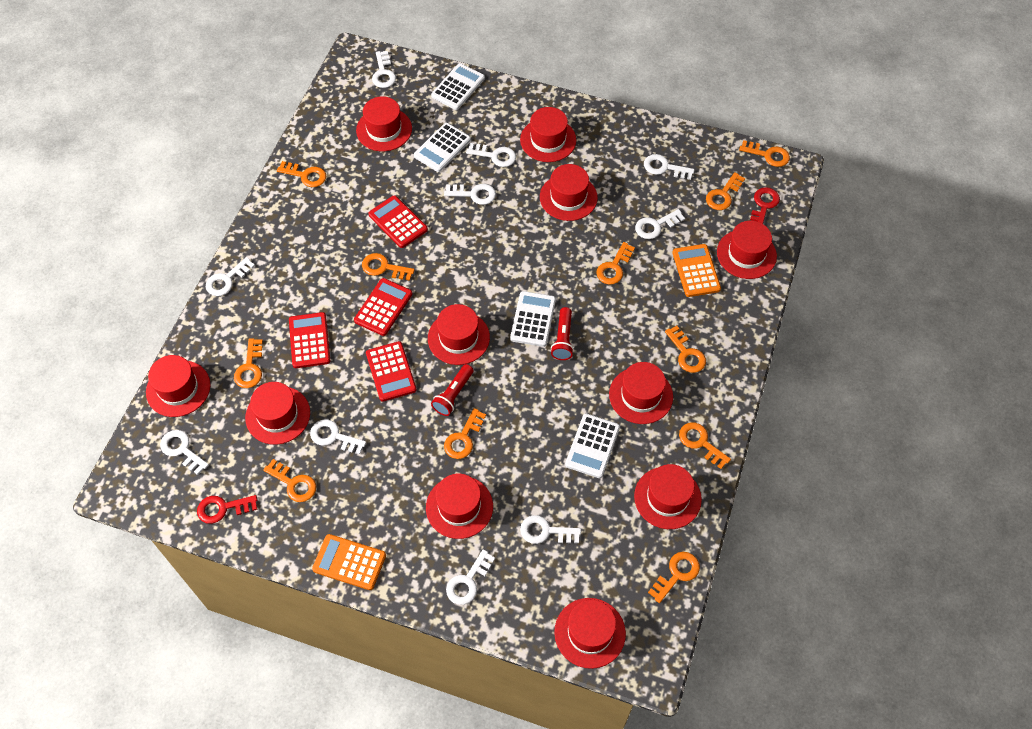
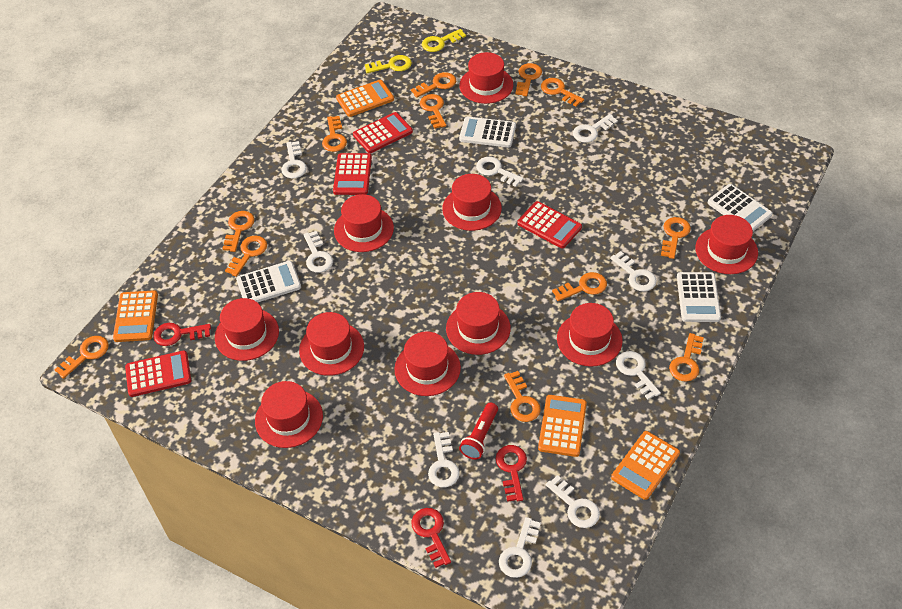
orange calculator: [312,534,386,590] [672,244,721,297] = 2 -> [113,290,158,342] [336,80,394,117] [538,395,587,457] [611,431,680,500] = 4
orange key: [234,338,263,388] [263,459,316,502] [277,161,326,187] [362,253,415,281] [444,408,486,459] [596,242,635,284] [648,552,700,603] [665,325,706,373] [679,422,731,469] [706,172,745,210] [739,140,790,167] = 11 -> [55,336,109,379] [222,211,255,252] [225,235,267,277] [322,116,347,152] [411,72,456,98] [420,94,446,129] [504,371,541,422] [515,63,542,97] [541,78,584,106] [552,272,607,301] [661,217,691,259] [669,333,704,382] = 12
red flashlight: [431,364,474,416] [551,307,574,360] = 2 -> [459,402,498,459] = 1
red hat: [146,355,210,417] [245,382,310,445] [356,96,412,151] [426,474,493,539] [428,304,490,365] [520,107,576,162] [540,164,598,221] [554,598,626,669] [609,362,673,424] [634,464,702,529] [717,221,777,279] = 11 -> [215,298,279,361] [255,381,323,448] [299,312,364,376] [334,194,394,252] [394,331,461,396] [442,174,502,231] [446,292,511,355] [459,52,513,104] [557,303,623,367] [695,215,758,274] = 10
red key: [197,495,257,524] [750,187,780,224] = 2 -> [153,323,211,346] [411,508,451,568] [496,445,527,502] = 3
white key: [160,430,209,475] [206,257,255,296] [310,419,366,455] [372,51,396,88] [444,184,496,205] [446,549,495,605] [466,143,516,167] [520,515,581,544] [635,209,685,239] [644,154,694,180] = 10 -> [281,141,307,179] [303,231,333,273] [428,432,460,487] [476,157,524,187] [499,517,541,578] [546,475,600,528] [573,114,618,143] [610,251,657,292] [616,351,661,400] = 9
yellow key: none = 0 -> [365,55,412,73] [422,29,466,52] = 2

